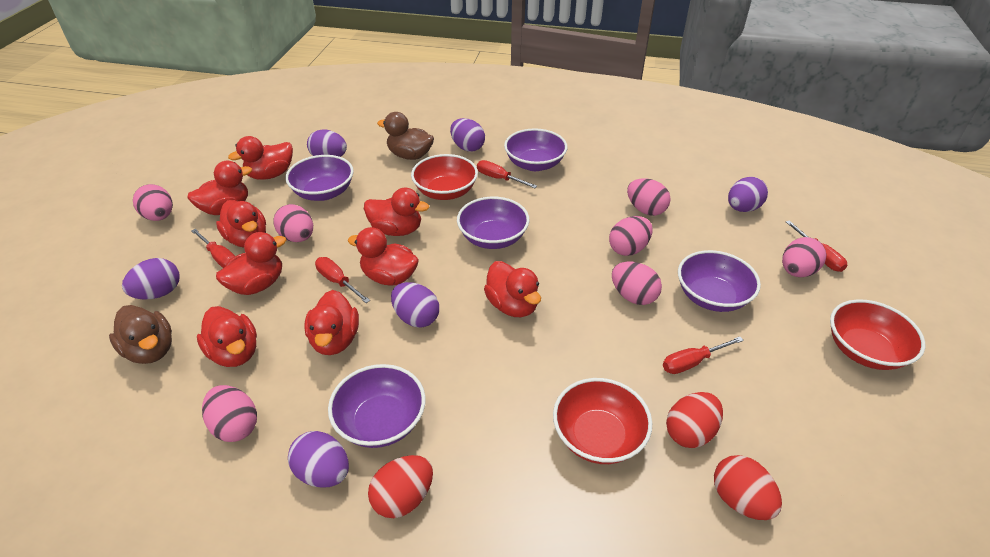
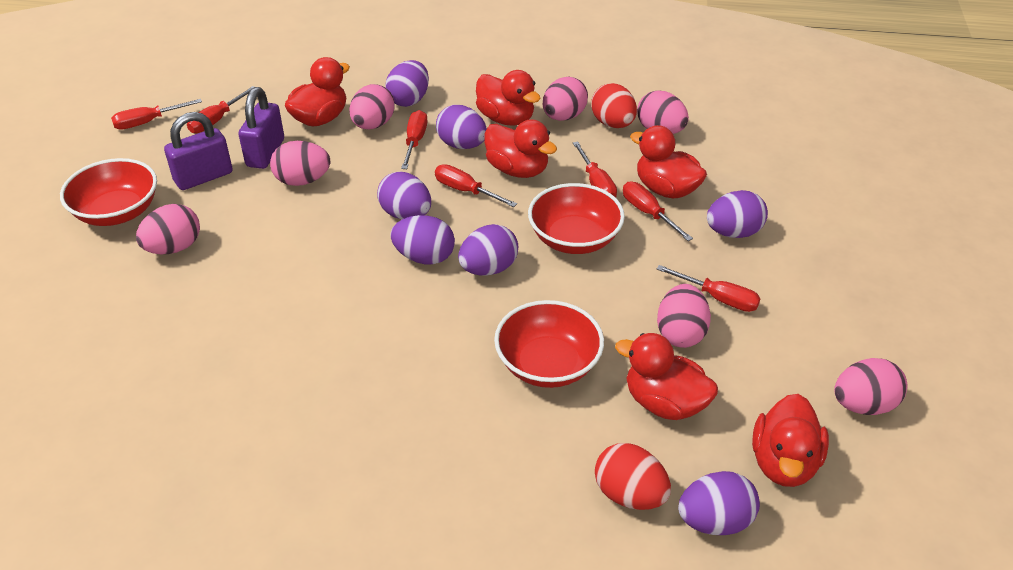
brown duck: [109,305,172,364] [377,112,434,160] = 2 -> none = 0
purple bowl: [285,155,354,201] [328,364,426,448] [457,197,529,249] [504,128,567,171] [678,250,761,312] = 5 -> none = 0
purple egg: [122,258,180,300] [288,431,349,488] [307,129,347,157] [391,282,439,328] [450,118,485,152] [728,177,768,212] = 6 -> [377,172,431,219] [385,60,429,107] [390,215,455,264] [436,105,487,149] [458,224,518,276] [678,471,760,535] [707,190,768,238] = 7
purple padlock: none = 0 -> [164,112,233,190] [238,87,284,169] = 2
red duck: [187,161,252,215] [197,306,257,367] [216,200,266,248] [216,232,286,295] [228,136,293,179] [304,290,359,355] [348,227,419,285] [364,188,429,236] [484,261,541,317] = 9 -> [285,57,350,126] [476,70,541,126] [485,119,557,178] [615,333,718,420] [630,125,707,199] [752,394,829,487] = 6
red egg: [368,455,433,518] [666,392,723,448] [714,455,782,520] = 3 -> [591,83,637,128] [595,443,671,510] = 2
red screwdriver: [192,229,235,268] [315,257,370,303] [477,160,537,188] [663,337,744,374] [786,220,847,272] = 5 -> [111,99,202,130] [187,86,254,133] [401,110,427,169] [435,164,517,207] [573,142,617,198] [623,182,693,241] [657,265,761,312] = 7

